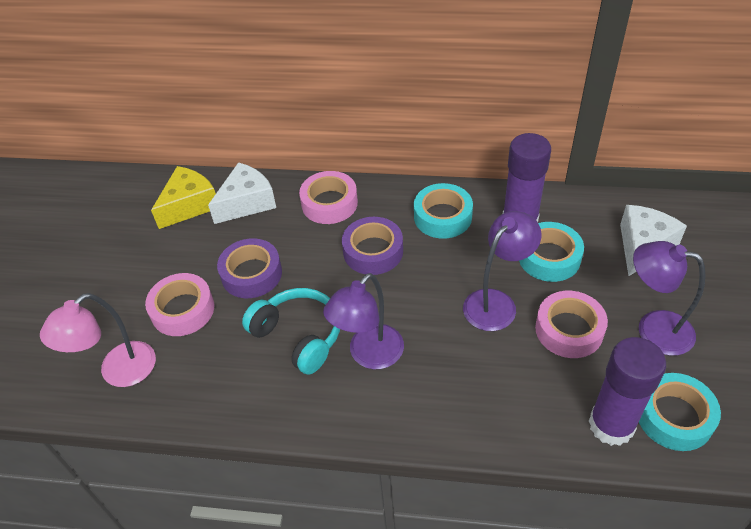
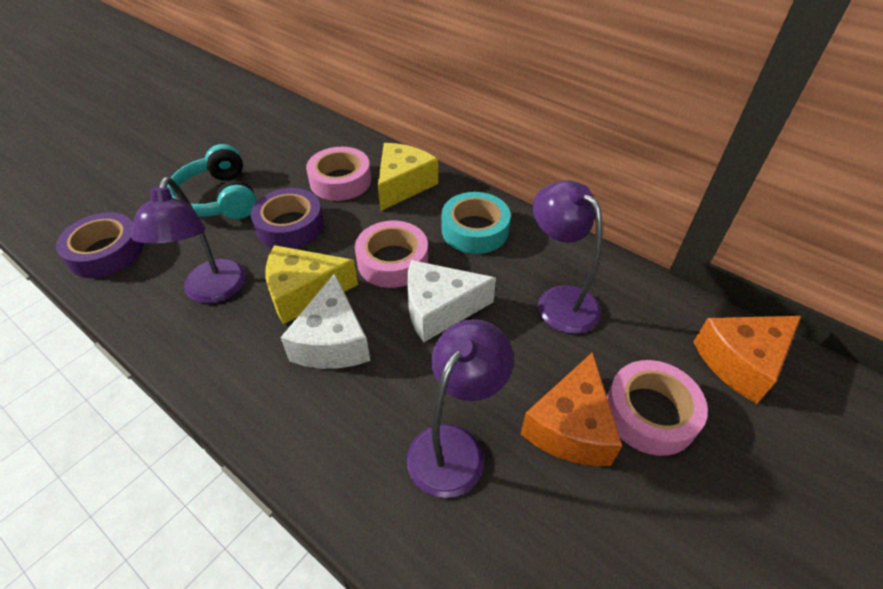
orange cheese: none = 0 -> [521,352,622,466] [694,316,801,404] = 2
pink lamp: [40,293,156,387] = 1 -> none = 0
purple glue stick: [503,133,551,222] [588,337,666,446] = 2 -> none = 0
turquoise tape: [414,183,473,239] [519,222,584,282] [639,373,721,451] = 3 -> [442,192,511,254] = 1
yellow cheese: [151,166,216,229] = 1 -> [266,245,358,325] [378,143,438,211] = 2

